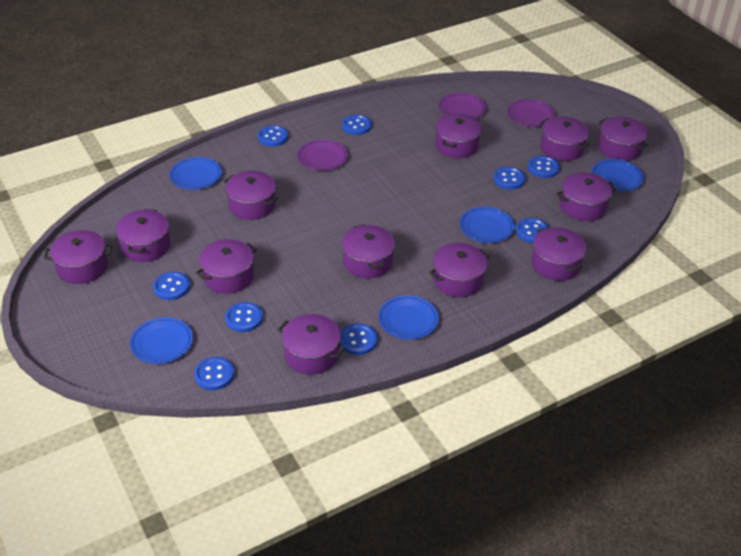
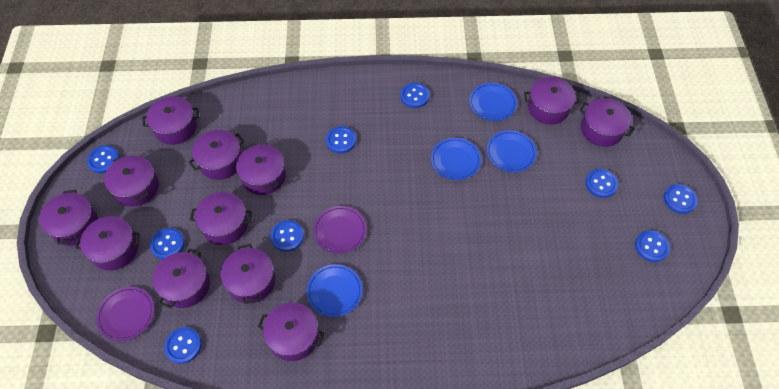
blue plate: [129,317,193,364] [169,157,222,190] [378,295,438,340] [459,207,514,243] [591,159,644,191] = 5 -> [306,264,362,317] [431,138,481,180] [469,83,517,121] [487,130,537,172] = 4
purple plate: [297,139,348,171] [438,93,486,118] [507,99,555,127] = 3 -> [96,287,154,341] [313,206,366,254] = 2

